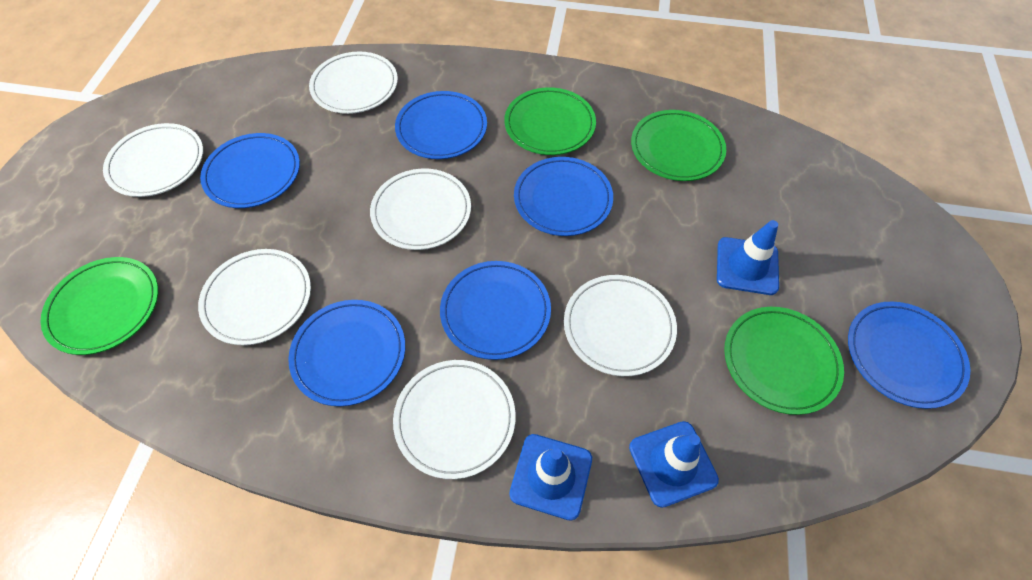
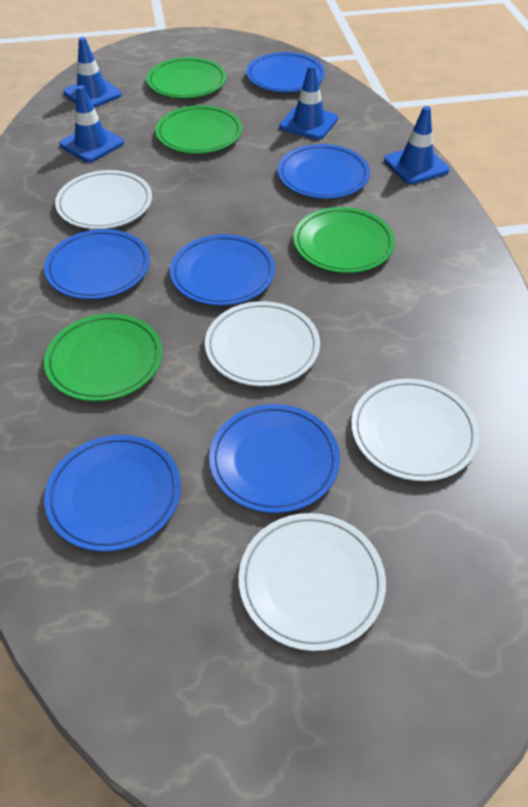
blue traffic cone: [509,434,592,521] [629,421,719,508] [717,220,779,295] = 3 -> [59,85,124,162] [63,37,122,108] [279,65,338,140] [384,106,449,184] = 4
white plate: [103,123,203,197] [198,249,311,345] [309,52,398,114] [370,169,471,250] [393,360,516,479] [564,275,677,376] = 6 -> [55,170,152,229] [205,301,320,386] [239,513,386,651] [351,378,480,481] = 4

